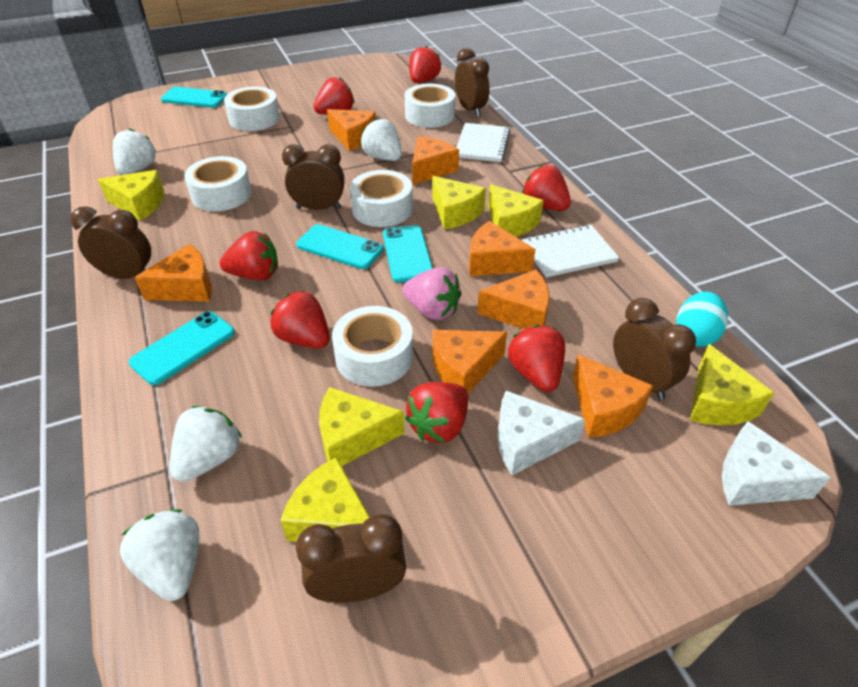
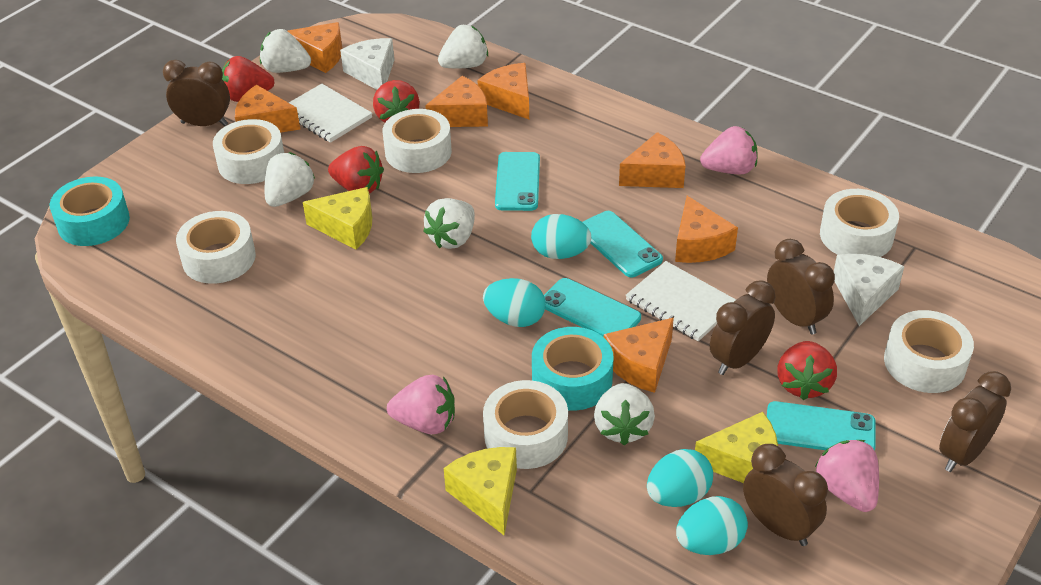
pink strawberry: [402,267,462,320] = 1 -> [387,375,455,434] [700,126,758,175] [815,440,879,512] = 3
red strawberry: [220,231,278,280] [270,291,330,348] [314,77,355,115] [405,382,468,443] [409,46,441,83] [508,325,565,392] [522,165,571,211] = 7 -> [222,56,275,102] [328,146,384,194] [373,80,420,123] [777,341,837,400] = 4
turquoise egg: [676,292,728,347] = 1 -> [483,278,546,327] [531,214,591,259] [647,449,713,507] [676,496,748,555] = 4
turquoise tape: none = 0 -> [50,177,130,246] [532,327,613,410] = 2
white strawberry: [113,129,157,175] [120,509,199,601] [170,406,242,482] [361,119,402,161] = 4 -> [260,29,311,73] [265,152,315,207] [424,198,475,249] [438,25,488,68] [594,383,655,445] = 5
white tape: [184,156,252,211] [224,86,280,131] [332,306,413,387] [350,170,413,227] [405,84,455,128] = 5 -> [176,211,256,284] [213,119,284,184] [383,109,452,173] [483,380,568,469] [820,189,899,257] [884,310,974,393] = 6
yellow cheese: [98,170,164,221] [280,457,370,542] [319,387,405,466] [432,176,486,229] [488,184,544,237] [690,344,774,425] = 6 -> [303,187,372,250] [444,447,517,535] [695,412,778,483] = 3

